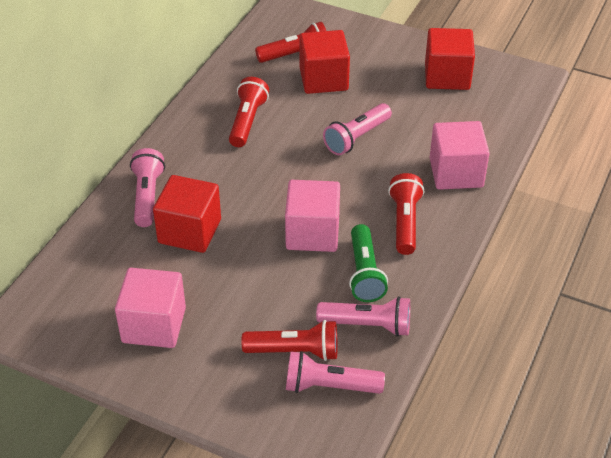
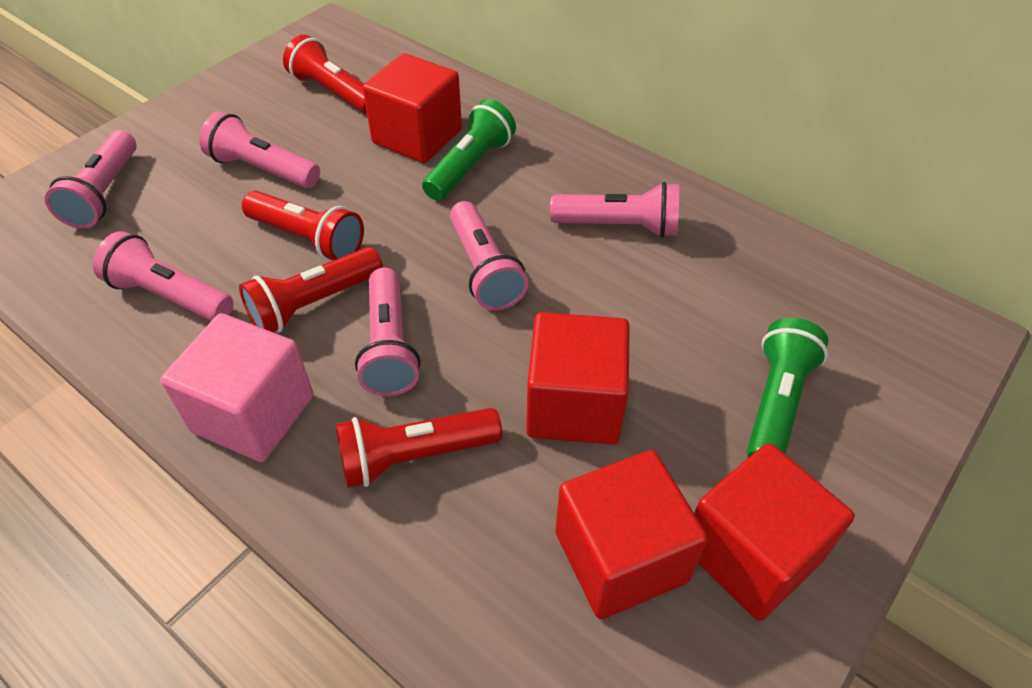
green flashlight: [349,224,388,302] = 1 -> [422,99,516,201] [747,318,828,458] = 2
pink cube: [115,268,186,348] [285,180,340,252] [430,121,490,190] = 3 -> [160,313,313,462] = 1
pink flashlight: [130,148,165,227] [286,351,385,394] [316,296,410,337] [323,103,392,155] = 4 -> [45,130,136,229] [93,231,234,321] [200,111,320,188] [355,267,420,396] [450,201,528,311] [550,182,679,238] = 6
red cube: [153,175,221,253] [299,30,350,94] [425,28,475,90] = 3 -> [363,53,462,163] [526,312,630,445] [555,450,708,619] [694,443,855,621] = 4

